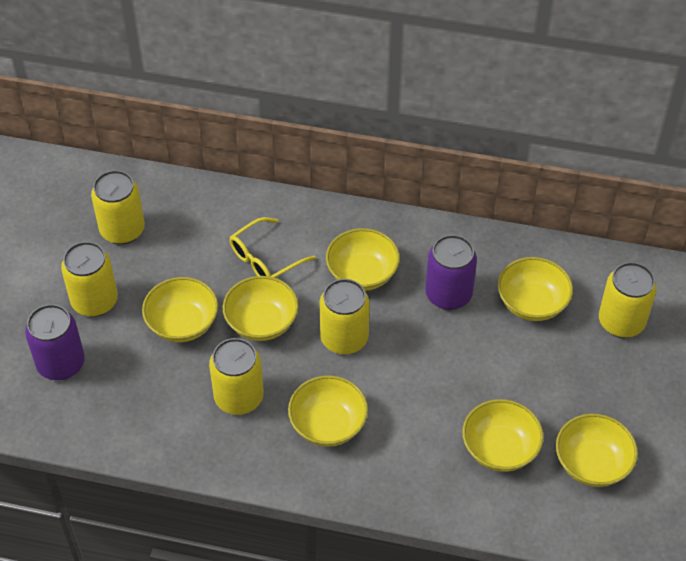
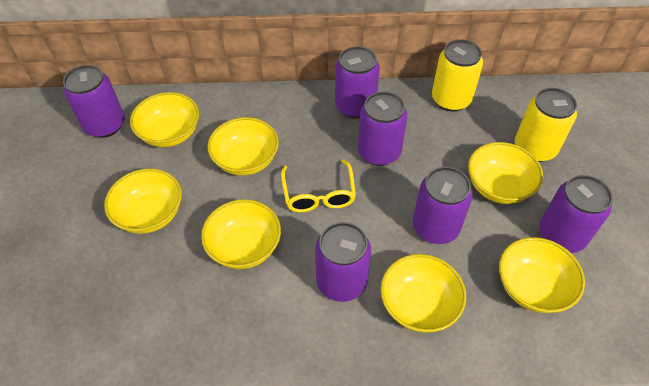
purple can: [25,304,85,380] [425,235,477,310] = 2 -> [63,65,125,138] [315,222,371,302] [335,46,380,119] [358,92,408,166] [413,167,473,244] [539,175,613,253] = 6
yellow can: [61,241,118,317] [91,170,145,244] [209,338,264,415] [319,279,370,355] [599,262,657,338] = 5 -> [432,39,483,111] [515,88,577,162] = 2

